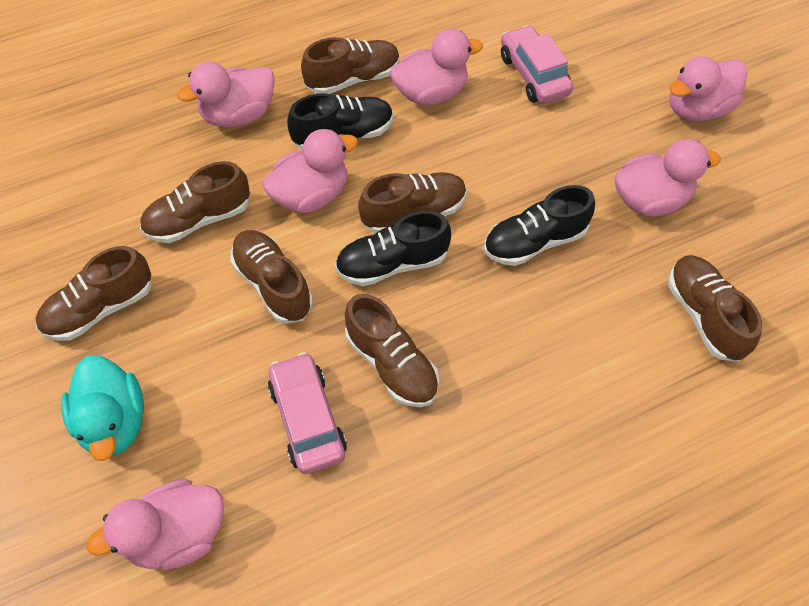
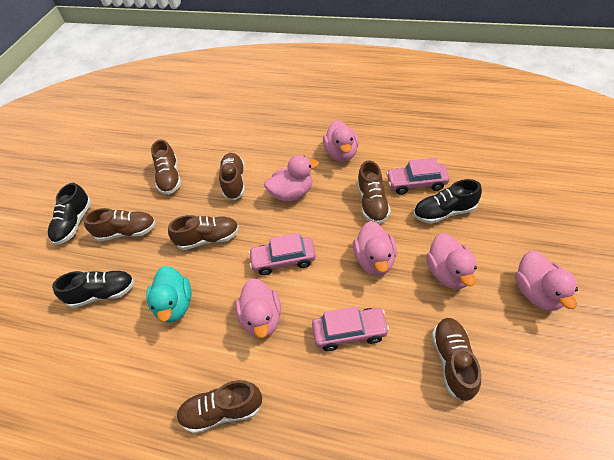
pink car: [268,352,347,474] [501,25,573,104] = 2 -> [248,233,316,275] [312,307,390,351] [386,158,449,195] = 3

